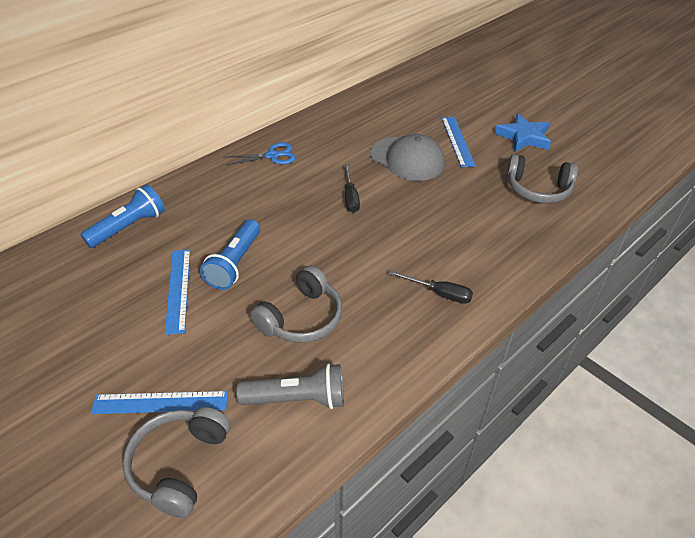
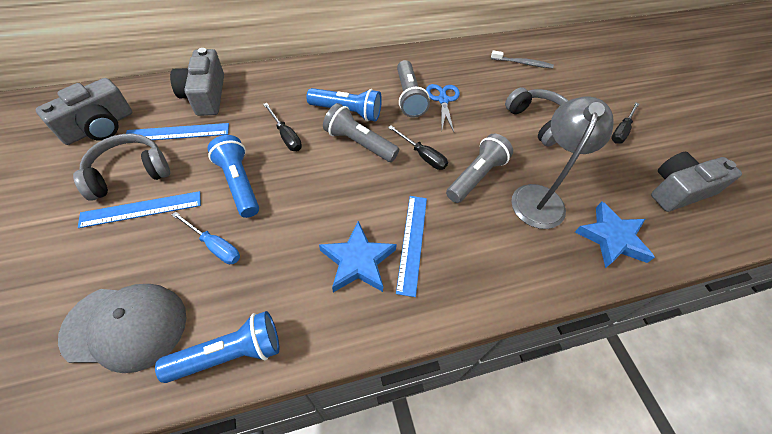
black screwdriver: [344,164,360,213] [389,271,473,304] = 2 -> [263,103,302,151] [388,125,448,170] [611,102,639,144] = 3
blue flashlight: [80,184,165,248] [200,219,260,290] = 2 -> [155,311,279,383] [208,135,259,218] [306,88,382,122] = 3
blue screwdriver: none = 0 -> [172,212,240,264] = 1
blue star: [495,113,551,152] = 1 -> [319,221,397,292] [575,201,655,268] = 2
grey camera: none = 0 -> [36,78,132,145] [170,48,224,116] [651,152,742,212] = 3
grey flashlight: [236,363,344,409] = 1 -> [323,103,399,162] [397,60,430,117] [446,134,513,203] = 3
grey headphones: [122,407,231,518] [250,266,342,343] [506,154,578,204] = 3 -> [73,134,170,201] [505,87,569,147] = 2
grey lamp: none = 0 -> [511,97,614,229] = 1
grey toothbrush: none = 0 -> [491,50,554,69] = 1

